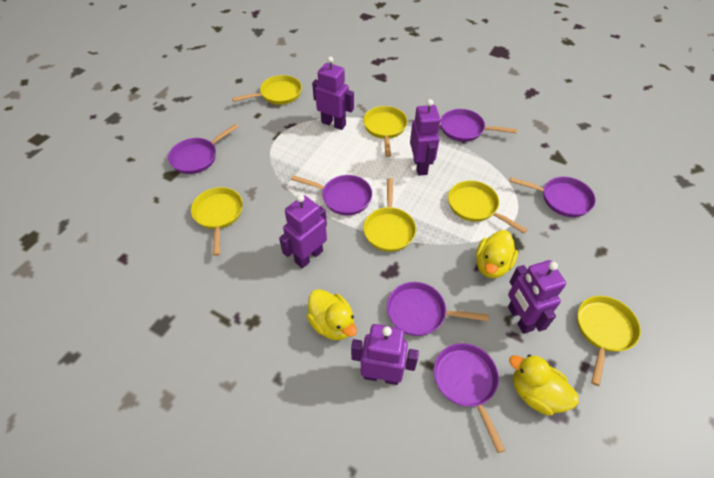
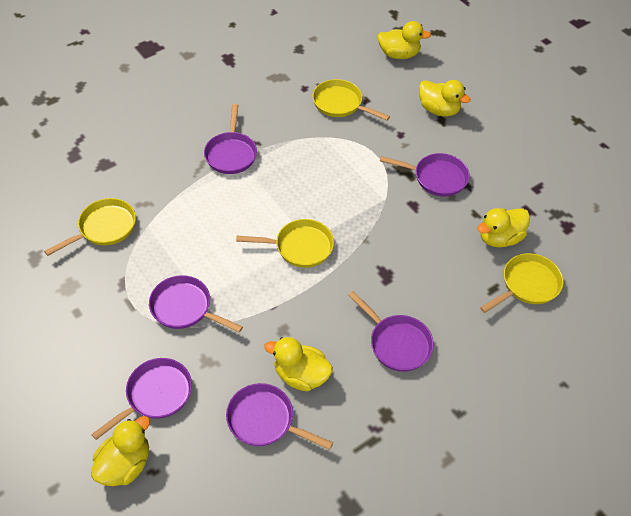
purple robot: [279,194,327,268] [312,56,354,130] [351,324,419,385] [410,99,441,176] [508,260,566,334] = 5 -> none = 0
yellow duck: [306,289,357,340] [476,230,518,278] [509,355,579,415] = 3 -> [91,416,150,486] [264,337,333,391] [377,21,431,59] [419,80,471,117] [477,208,530,247] = 5
yellow pan: [191,187,243,256] [232,75,302,105] [363,106,407,157] [363,178,416,252] [448,180,528,234] [577,296,641,386] = 6 -> [44,198,136,256] [236,219,334,268] [312,79,390,120] [480,253,563,313] = 4

